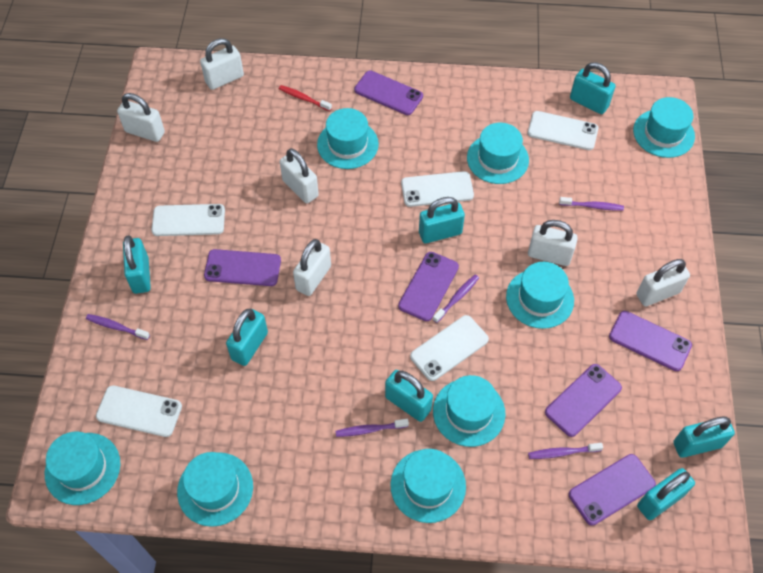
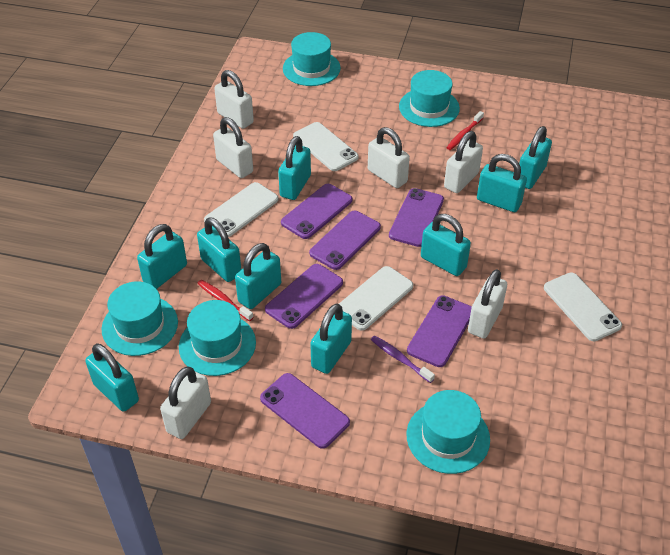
purple toothbrush: [86,314,150,340] [336,419,409,437] [433,275,479,323] [528,443,603,459] [559,197,624,211] = 5 -> [371,336,435,383] = 1
red toothbrush: [279,85,332,111] = 1 -> [197,280,254,321] [446,111,484,150] = 2
turquoise hat: [45,432,120,505] [177,452,253,527] [317,108,379,169] [390,449,466,523] [433,375,505,447] [467,123,529,184] [506,262,574,329] [633,97,695,158] = 8 -> [101,281,178,356] [179,300,256,376] [283,32,341,86] [399,70,460,127] [406,390,490,474] = 5
turquoise padlock: [123,236,151,294] [226,309,268,366] [385,370,433,422] [419,197,465,243] [570,62,616,114] [637,468,695,520] [673,417,735,458] = 7 -> [85,344,139,412] [137,224,187,289] [197,217,241,282] [235,243,281,309] [278,136,311,200] [310,304,352,374] [421,214,471,276] [477,154,527,212] [519,126,552,189] = 9
white phone: [96,385,182,437] [152,204,225,236] [401,171,474,207] [410,315,489,381] [528,111,598,150] = 5 -> [204,182,279,237] [293,122,359,171] [339,266,413,331] [544,272,622,341] = 4

